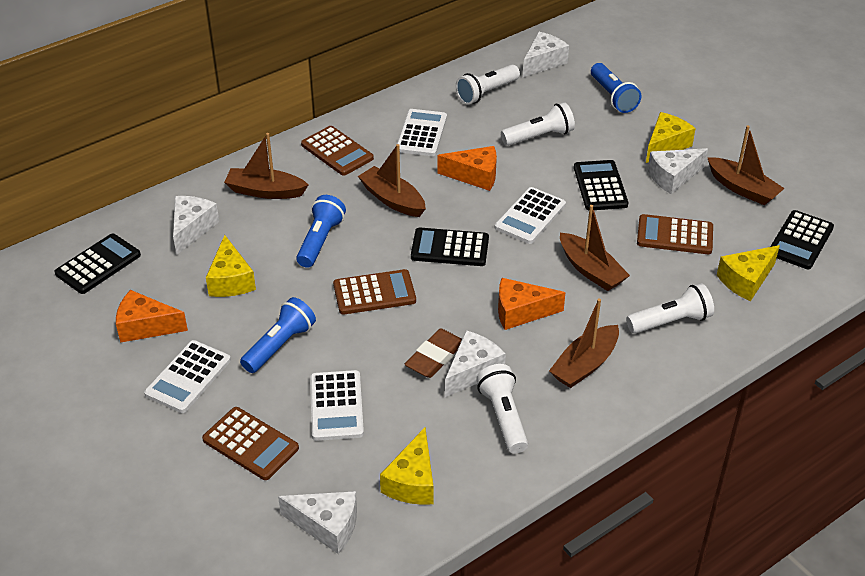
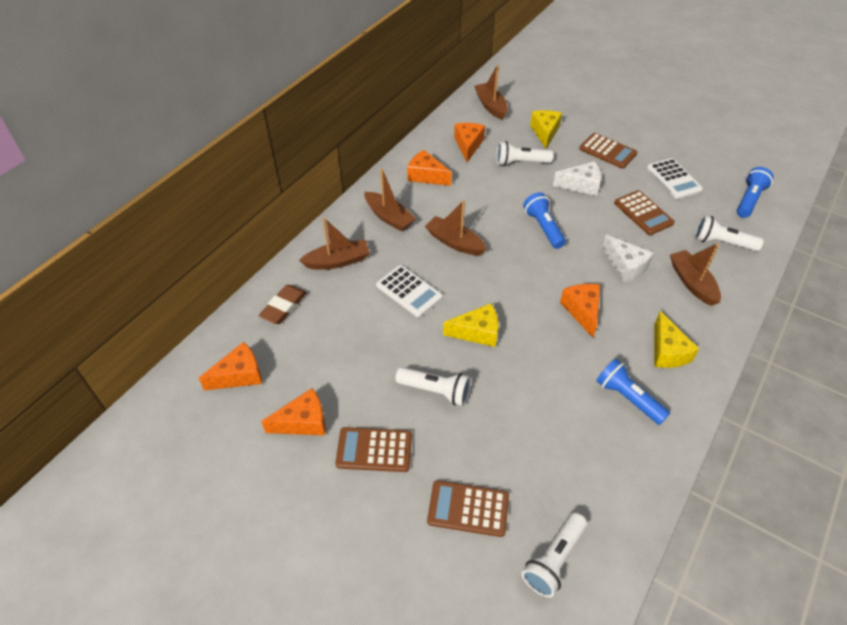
black calculator: [55,233,141,294] [411,228,489,266] [574,160,628,210] [770,210,834,269] = 4 -> none = 0
orange cheese: [116,290,188,343] [438,146,497,191] [498,278,566,330] = 3 -> [199,342,262,390] [261,388,326,436] [407,150,452,186] [454,123,485,162] [560,284,600,338] = 5
white calculator: [144,340,231,413] [310,370,364,441] [396,109,447,156] [495,187,566,244] = 4 -> [376,265,443,317] [647,158,703,199] = 2
white cheese: [173,196,219,255] [278,491,357,554] [445,330,506,397] [523,32,569,77] [648,148,708,194] = 5 -> [553,161,601,196] [602,235,654,283] = 2
yellow cheese: [206,235,256,297] [380,427,433,505] [646,112,696,163] [717,245,780,301] = 4 -> [443,303,499,347] [530,110,562,149] [654,311,699,368] = 3

